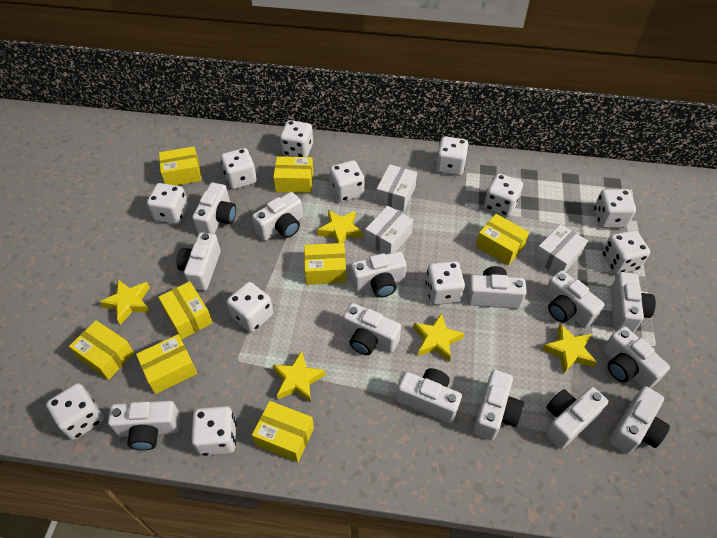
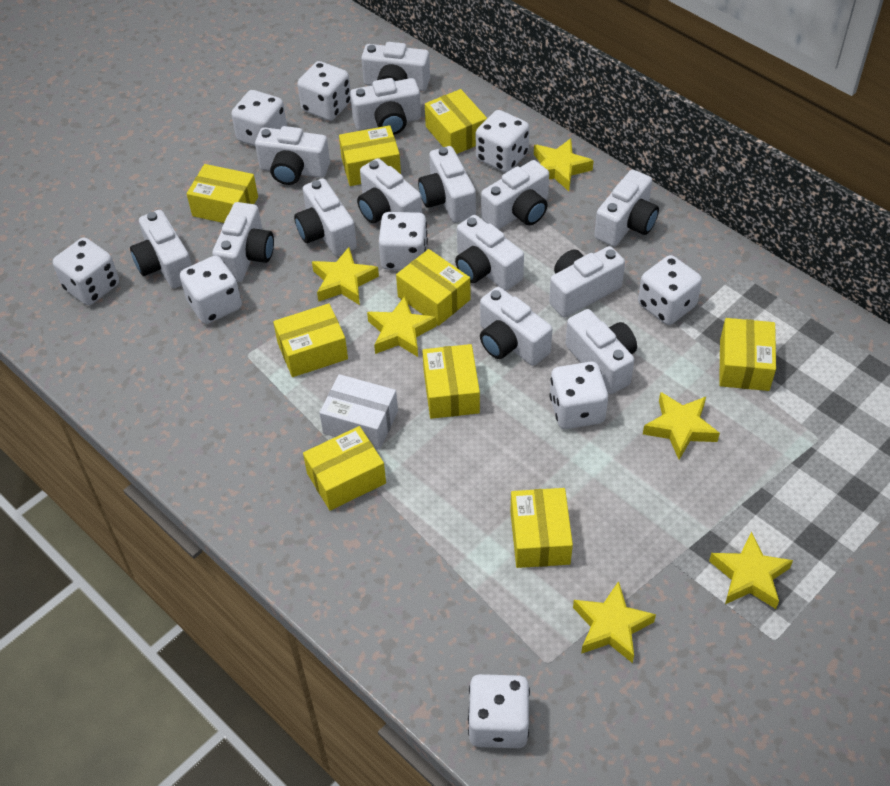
white box: [365,206,413,254] [376,164,417,211] [534,224,588,274] = 3 -> [319,374,398,450] = 1
white dice: [46,383,104,440] [147,183,188,224] [191,406,237,456] [221,148,257,189] [227,282,273,332] [280,120,313,157] [330,160,365,202] [425,261,465,305] [436,136,469,176] [484,173,523,217] [594,189,636,228] [602,230,650,274] = 12 -> [53,237,119,305] [180,256,242,324] [231,90,287,147] [297,61,351,121] [379,212,428,270] [468,674,530,748] [476,110,529,172] [549,362,608,429] [638,255,702,325] = 9
yellow box: [69,320,134,380] [136,334,197,394] [158,281,213,340] [159,146,202,185] [252,401,314,462] [273,156,313,193] [304,243,346,285] [476,214,529,266] = 8 -> [187,164,258,223] [273,303,348,377] [303,426,386,511] [339,125,401,186] [396,249,471,326] [422,344,480,419] [425,89,487,154] [510,488,573,568] [719,318,776,391] = 9
yellow star: [100,279,150,325] [273,351,326,403] [317,210,363,243] [413,313,464,362] [542,324,597,374] = 5 -> [312,247,379,305] [367,296,436,357] [534,138,594,191] [573,581,656,663] [643,392,720,460] [709,531,793,609] = 6

